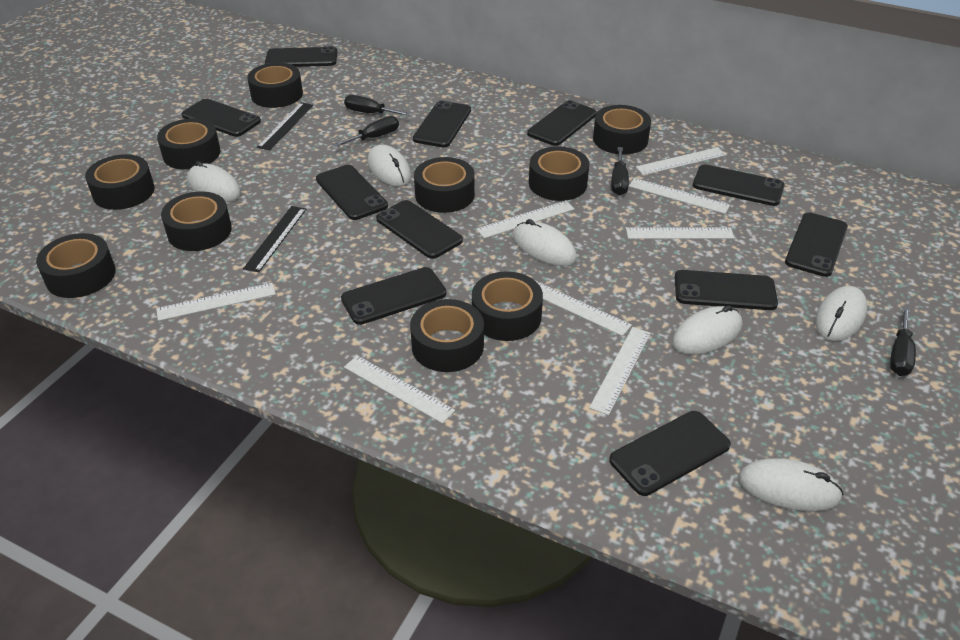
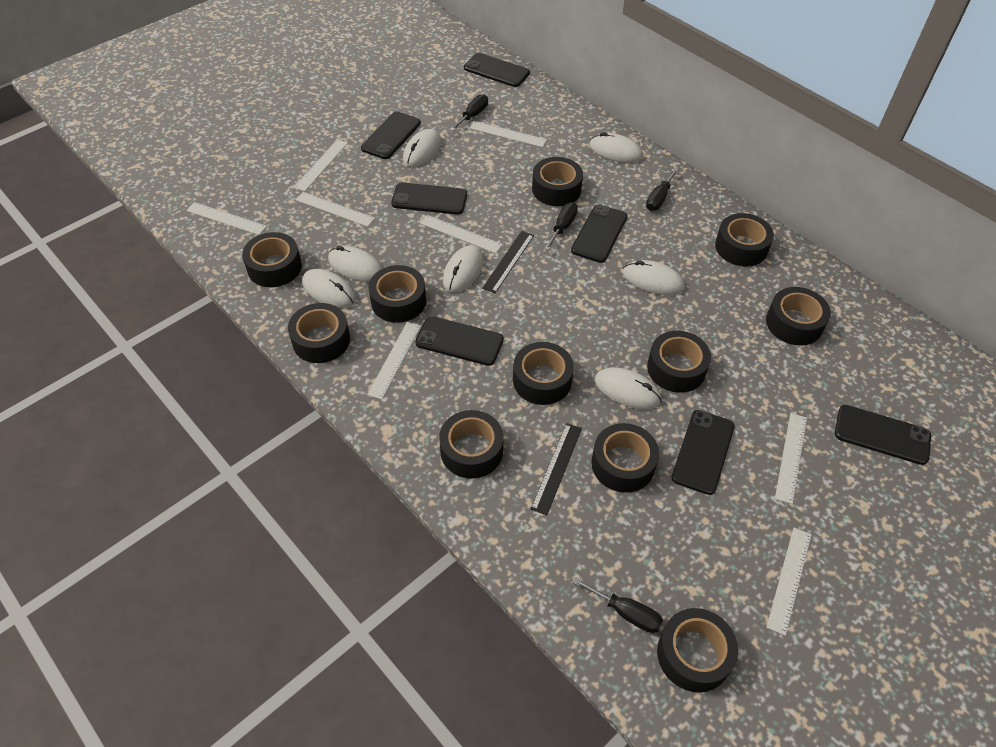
black phone: [182,99,261,137] [265,46,337,67] [316,165,388,220] [341,267,446,325] [376,200,463,259] [413,100,471,147] [527,100,597,146] [609,411,731,496] [674,270,778,310] [693,164,785,206] [785,213,848,277] = 11 -> [361,111,421,159] [391,182,467,215] [415,316,504,366] [464,53,530,87] [571,204,628,263] [671,410,734,495] [835,405,931,465] = 7
black tape: [36,233,116,298] [85,154,155,210] [157,118,221,170] [161,192,232,251] [247,63,303,108] [410,299,484,372] [414,157,475,213] [472,271,543,341] [529,146,589,201] [593,105,651,155] = 10 -> [242,232,302,287] [288,303,350,363] [369,265,426,323] [439,410,504,479] [513,342,574,405] [532,157,583,206] [591,423,659,493] [647,331,711,393] [657,608,738,693] [715,213,774,267] [766,287,831,346] = 11
white mouse: [187,161,241,202] [368,144,411,186] [513,219,577,266] [672,305,742,354] [739,458,844,511] [815,286,867,341] = 6 -> [302,269,356,308] [328,246,383,282] [403,129,441,167] [443,245,483,292] [589,132,643,163] [595,367,662,409] [623,260,685,295] = 7

